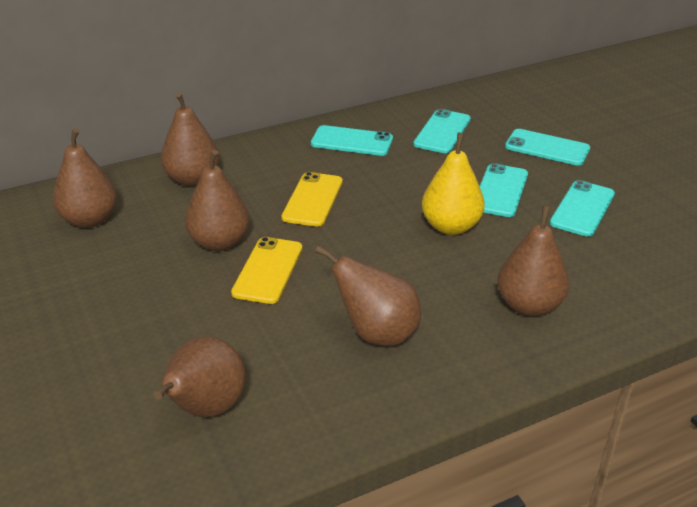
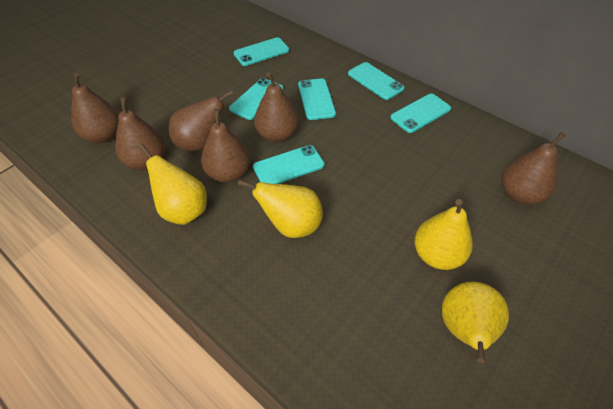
turquoise phone: [311,125,393,156] [413,109,471,153] [480,163,528,217] [505,129,590,166] [550,180,615,237] = 5 -> [229,78,283,120] [233,37,289,66] [253,145,324,184] [298,78,336,120] [348,62,404,100] [390,94,451,133] = 6
yellow pear: [422,132,485,235] = 1 -> [138,144,207,225] [238,180,323,238] [415,199,473,270] [442,282,509,363] = 4
yellow phone: [231,237,302,304] [281,172,343,227] = 2 -> none = 0

